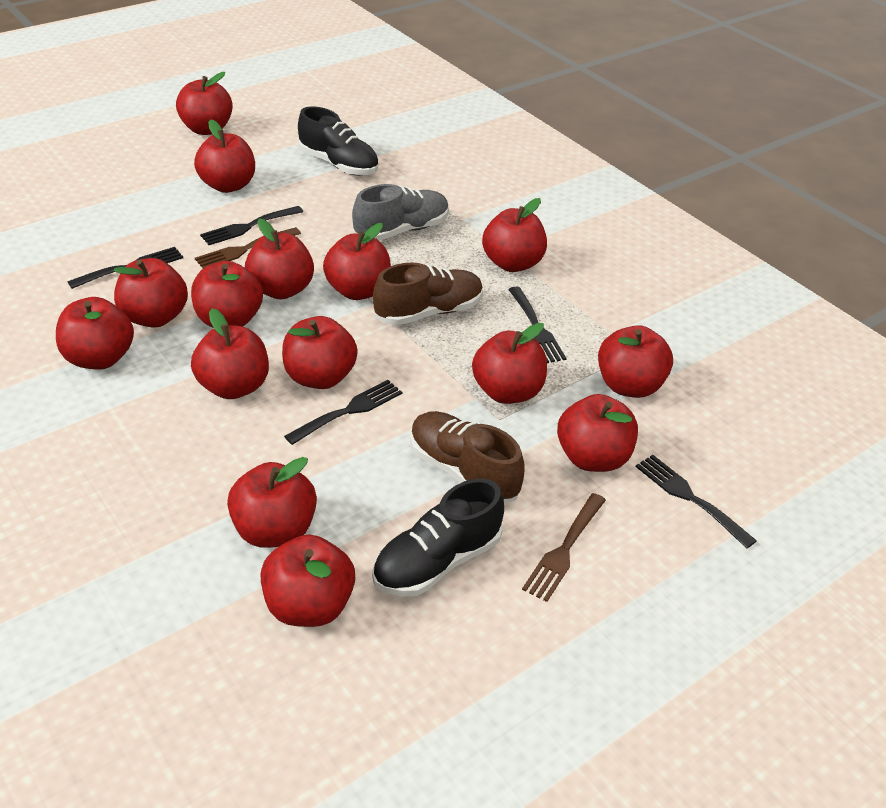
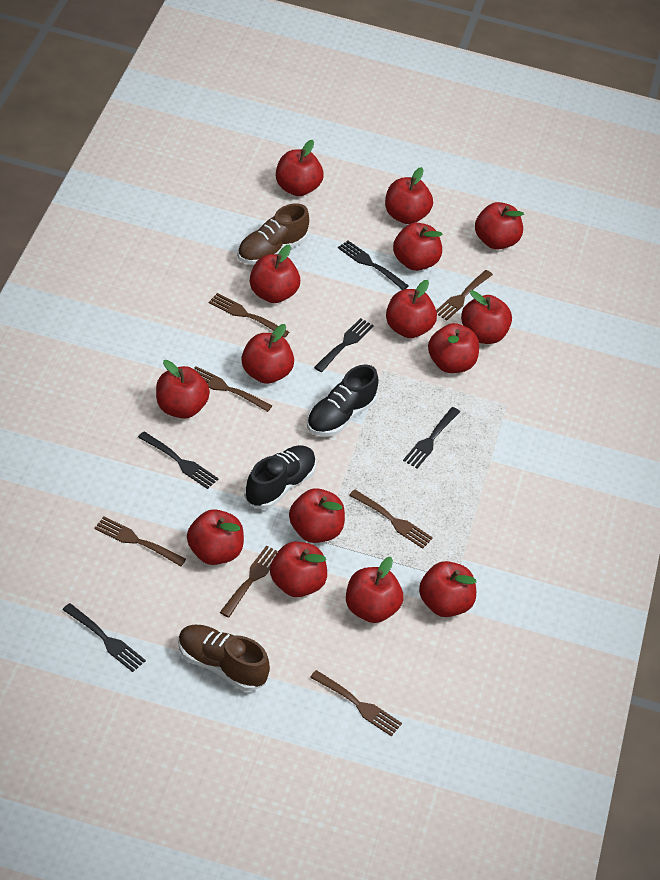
brown fork: [195,227,301,269] [522,493,606,602] = 2 -> [94,516,186,566] [194,366,272,412] [209,293,289,338] [220,546,277,618] [310,670,402,736] [349,489,433,549] [436,270,493,320] = 7
grey shoe: [352,184,449,240] = 1 -> none = 0

